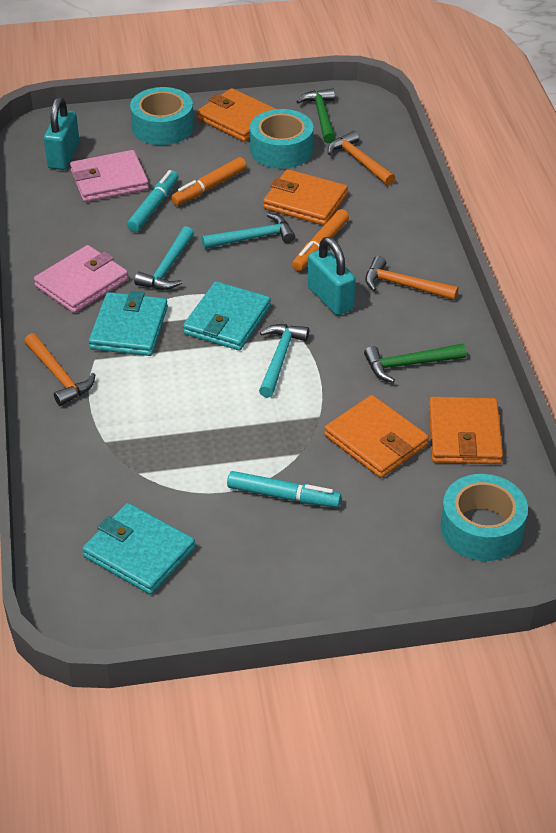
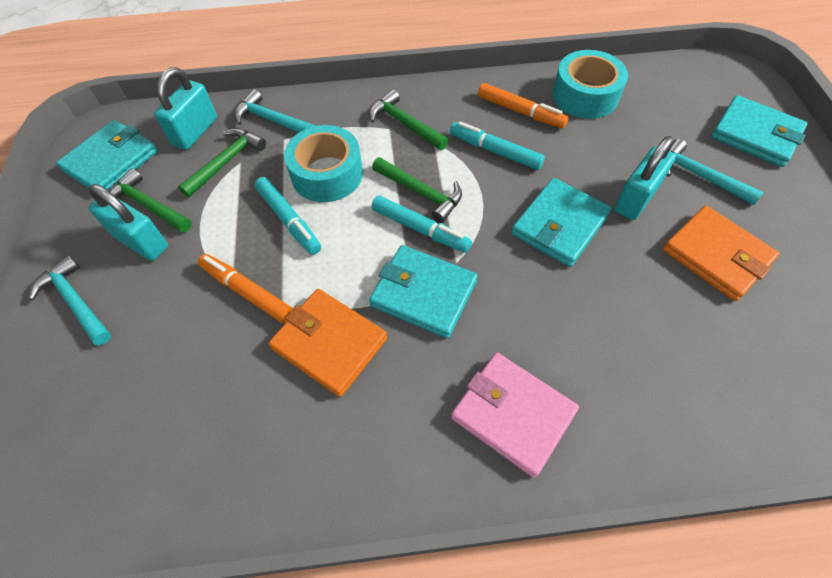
green hammer: [296,89,336,143] [364,344,466,383] = 2 -> [108,168,192,233] [178,128,266,197] [369,89,449,150] [372,157,462,223] = 4
orange hammer: [24,333,95,406] [328,131,395,186] [365,256,458,300] = 3 -> none = 0
orange wallet: [197,88,276,142] [263,169,348,225] [324,395,429,478] [429,397,503,464] = 4 -> [269,289,387,397] [663,206,780,301] = 2
pink wallet: [34,245,128,313] [70,150,149,202] = 2 -> [451,353,579,478] = 1
turquoise marker: [127,170,178,232] [227,471,341,507] = 2 -> [254,177,321,255] [371,195,472,253] [450,121,545,170] = 3
turquoise padlock: [44,97,80,170] [308,237,356,315] = 2 -> [89,184,168,261] [154,67,217,150] [614,136,676,220] = 3
turquoise tape: [130,87,194,145] [250,109,313,169] [440,474,528,561] = 3 -> [284,125,363,202] [552,50,628,119] = 2
turquoise wallet: [82,503,195,595] [89,291,168,356] [183,281,271,351] = 3 -> [56,120,158,190] [369,245,478,338] [511,178,612,267] [711,95,807,167] = 4

